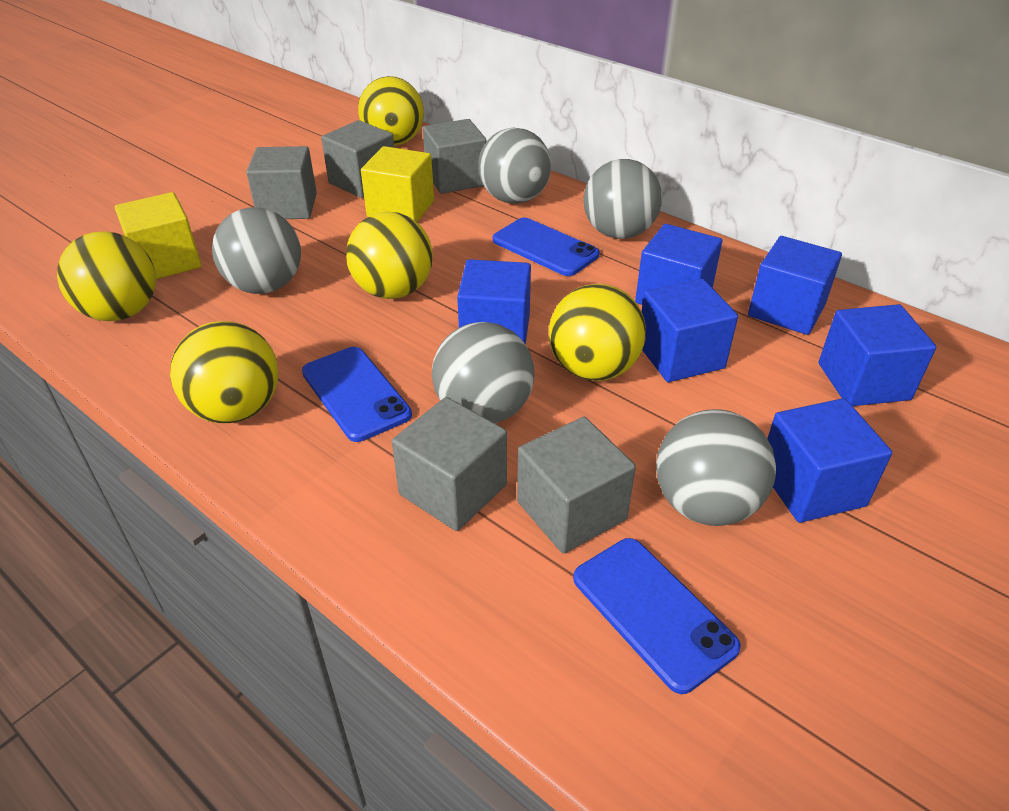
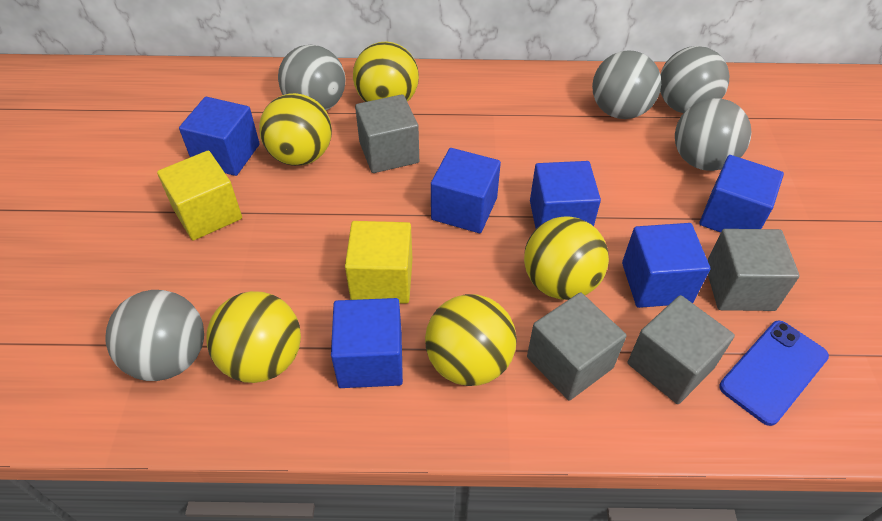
blue phone: [302,347,412,442] [493,217,599,276] [573,538,741,694] = 3 -> [719,321,829,426] = 1
grey cube: [246,146,317,219] [321,120,394,198] [392,397,507,531] [423,119,486,194] [517,417,636,554] = 5 -> [355,94,419,173] [527,292,627,401] [628,295,735,404] [708,229,800,311] = 4

